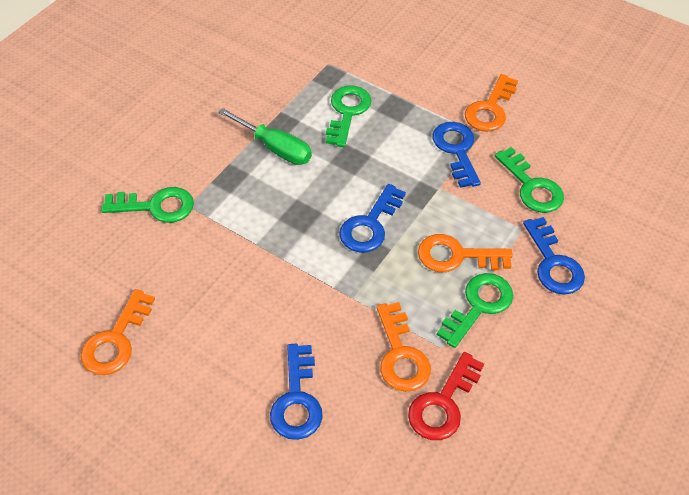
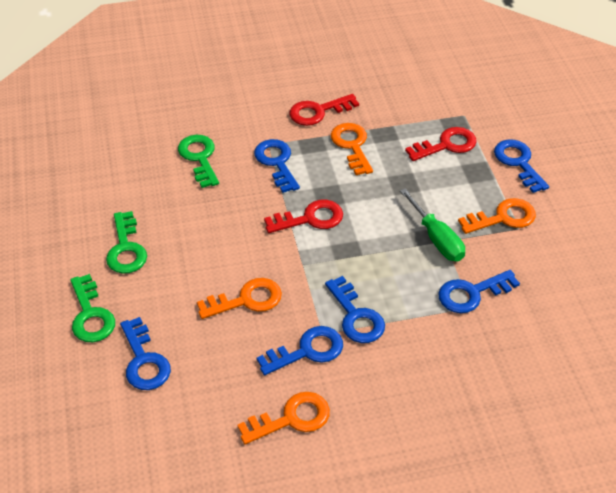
blue key: [270,344,323,440] [339,184,406,253] [432,122,481,188] [523,217,585,295] = 4 -> [120,317,171,390] [254,139,300,193] [257,326,343,375] [325,276,385,343] [439,270,520,313] [494,139,549,193] = 6
green key: [101,187,194,223] [326,86,372,147] [437,273,513,348] [495,147,564,213] = 4 -> [70,274,115,342] [106,211,147,274] [178,135,219,188] = 3
red key: [408,352,484,440] = 1 -> [264,200,343,233] [289,94,359,126] [405,127,477,161] = 3

